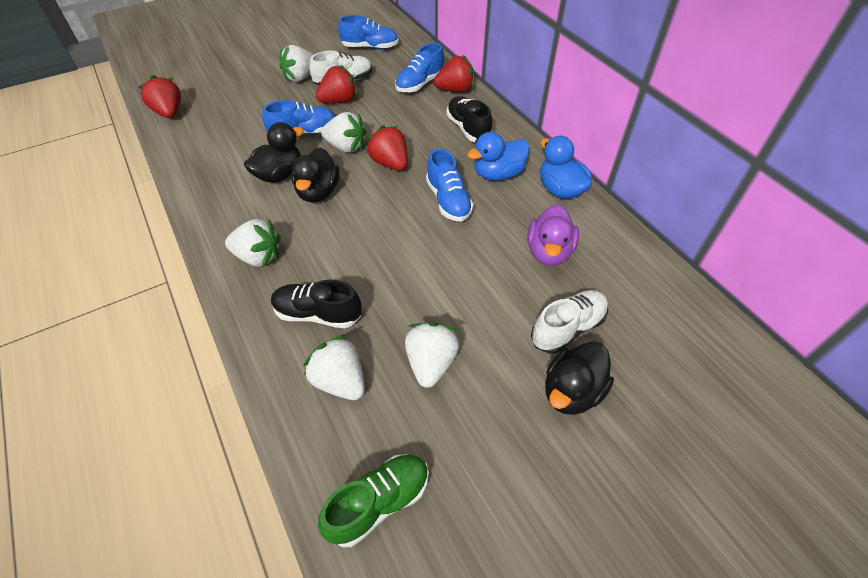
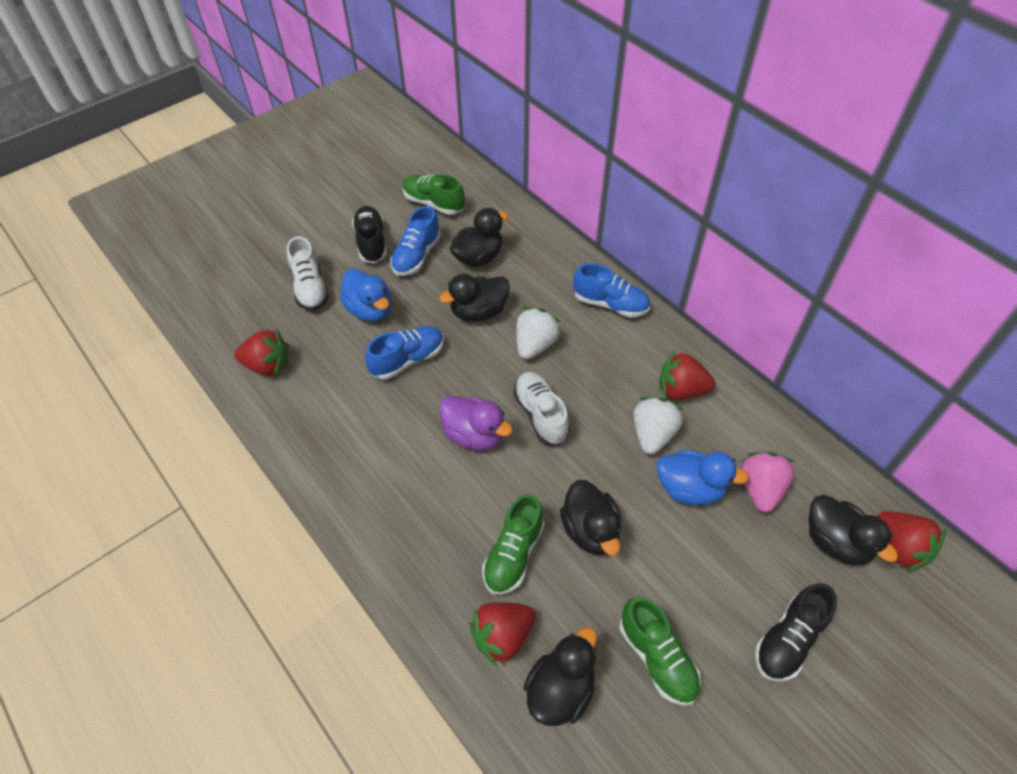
black duck: [244,122,304,183] [292,148,340,203] [545,341,614,415] = 3 -> [439,274,510,322] [450,208,508,267] [524,627,597,726] [560,480,621,555] [808,495,898,566] = 5
blue shoe: [262,100,335,134] [338,15,399,49] [395,43,444,92] [426,149,474,221] = 4 -> [365,326,444,379] [390,206,441,276] [573,263,650,317] = 3
green shoe: [318,454,429,547] = 1 -> [403,174,465,215] [482,494,545,595] [620,597,701,706] = 3
pink strawberry: none = 0 -> [740,452,795,513] = 1
white strawberry: [225,219,281,267] [279,45,313,82] [303,335,365,400] [321,112,366,153] [405,322,460,388] = 5 -> [516,307,561,360] [633,397,684,454] = 2

